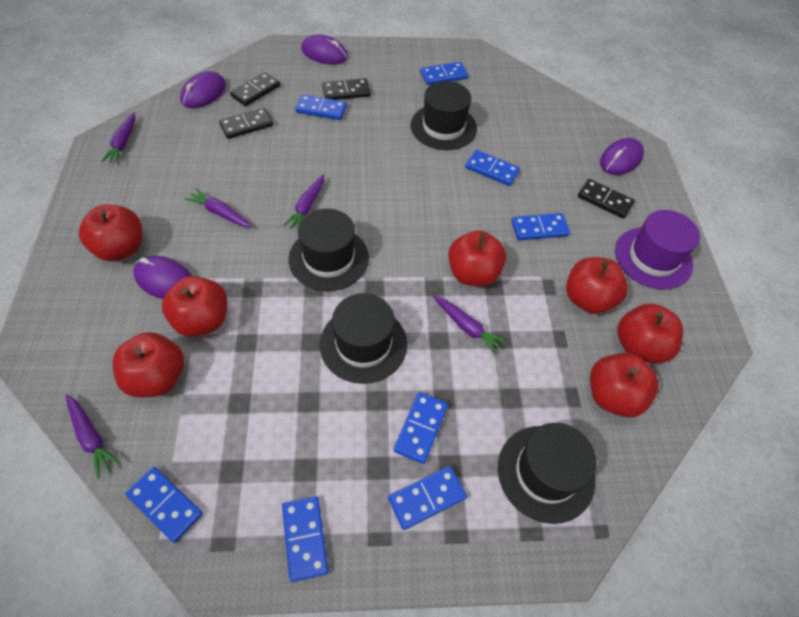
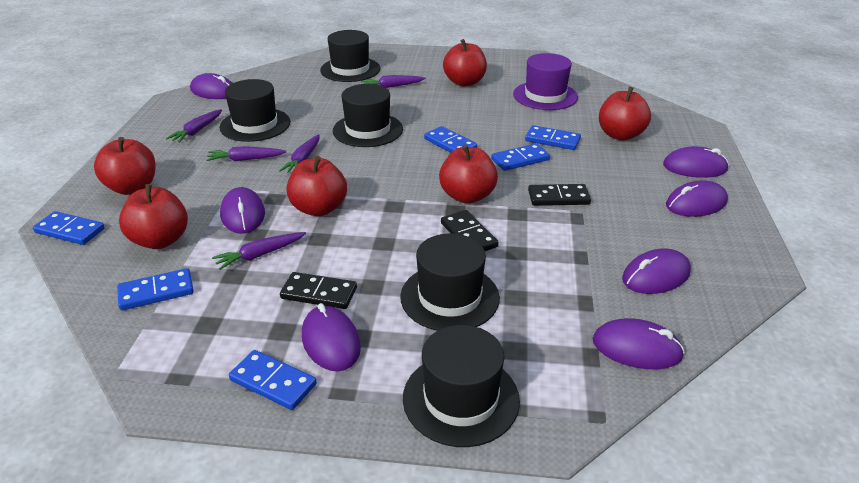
black domino: [219,108,273,139] [230,72,280,106] [322,78,371,100] [578,179,635,219] = 4 -> [280,272,357,309] [441,210,499,251] [528,184,591,206] = 3
black hat: [289,209,369,291] [320,293,407,384] [411,81,477,150] [498,423,597,524] = 4 -> [220,79,290,142] [320,30,380,82] [333,84,403,147] [400,233,500,331] [403,325,520,447] = 5
blue domino: [125,467,203,543] [282,496,329,582] [295,94,347,120] [388,466,467,530] [394,392,448,464] [420,62,468,85] [465,150,520,186] [511,213,570,241] = 8 -> [33,211,105,245] [117,268,194,310] [229,350,317,410] [424,126,477,153] [491,143,550,171] [525,125,581,150] = 6
purple mouse: [133,256,192,299] [180,71,226,108] [301,34,348,64] [600,138,644,175] = 4 -> [190,73,232,99] [220,187,265,234] [302,303,361,372] [593,318,685,369] [622,248,691,294] [663,146,729,178] [666,180,728,217] = 7
red apple: [79,205,142,262] [113,332,184,397] [162,276,227,337] [448,231,506,287] [566,257,628,314] [590,353,659,417] [618,303,683,363] = 7 -> [94,137,155,195] [119,184,188,249] [286,156,347,216] [439,145,498,204] [443,39,487,87] [599,87,651,141] = 6

